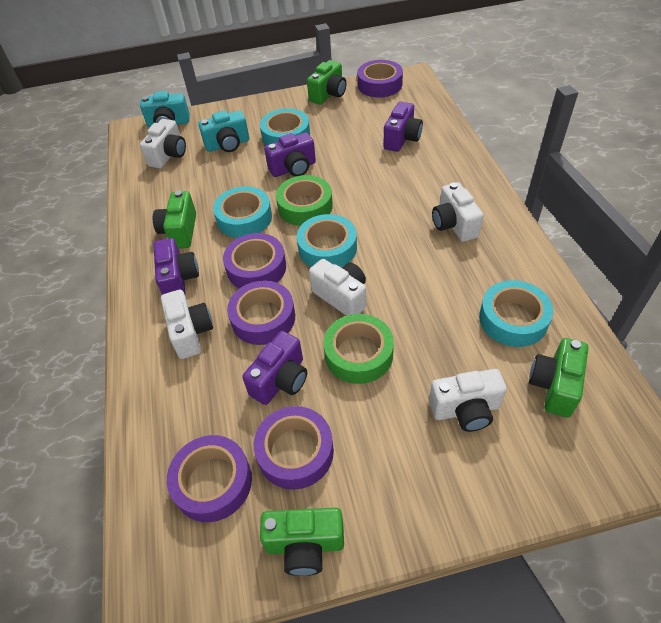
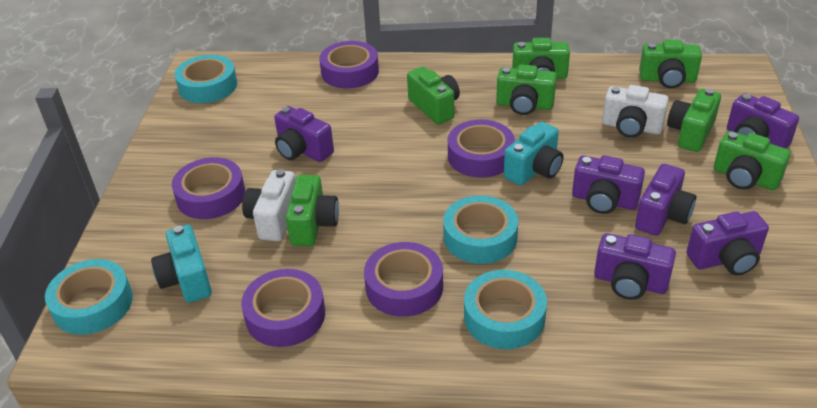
green camera: [153,191,196,249] [260,508,344,576] [307,60,347,105] [529,338,588,418] = 4 -> [286,175,339,246] [407,67,460,124] [496,65,557,115] [512,38,570,79] [639,39,702,88] [667,89,721,152] [714,131,791,190] = 7
green tape: [276,175,333,226] [323,314,394,384] = 2 -> none = 0
purple camera: [153,238,199,296] [242,331,307,405] [264,132,316,177] [383,102,423,152] = 4 -> [274,106,334,162] [572,155,645,214] [594,233,676,300] [635,164,696,236] [686,211,769,275] [727,93,799,149] = 6
white camera: [140,119,186,168] [161,290,213,359] [309,259,366,316] [429,369,507,432] [432,182,483,242] = 5 -> [242,169,296,241] [602,85,669,138] = 2

